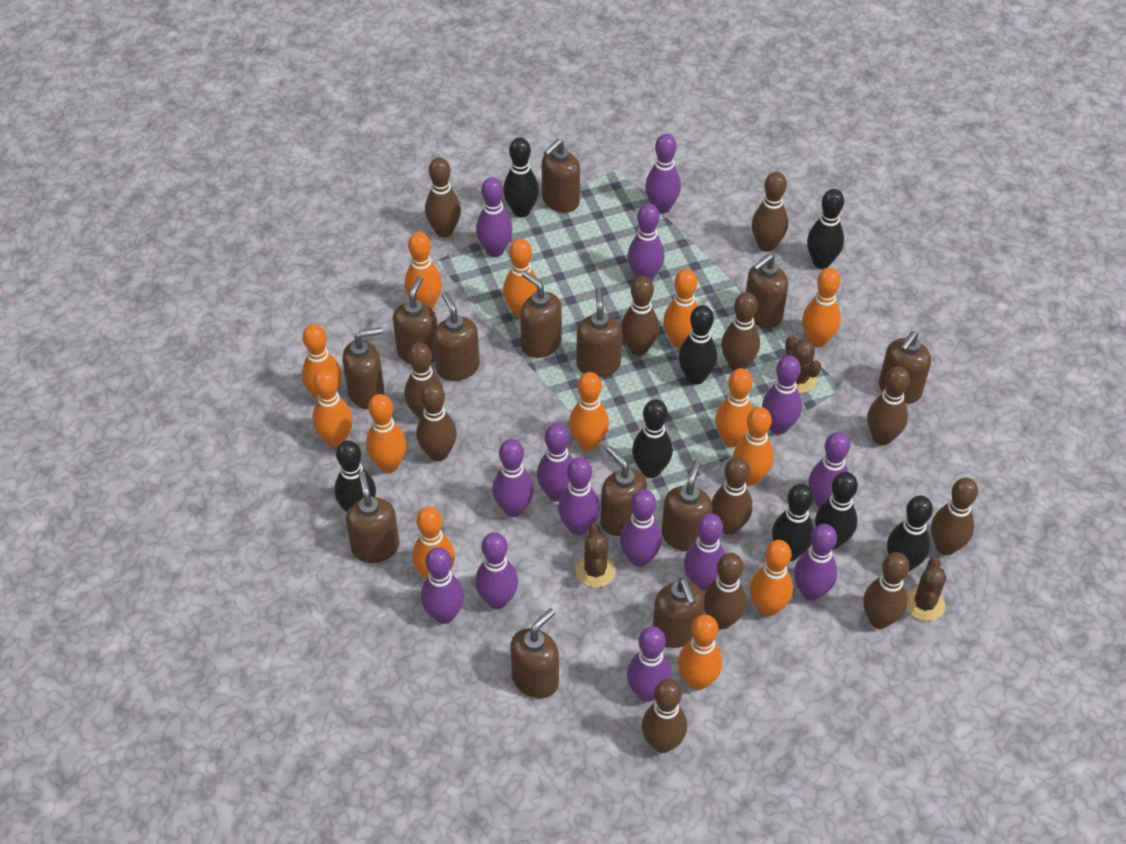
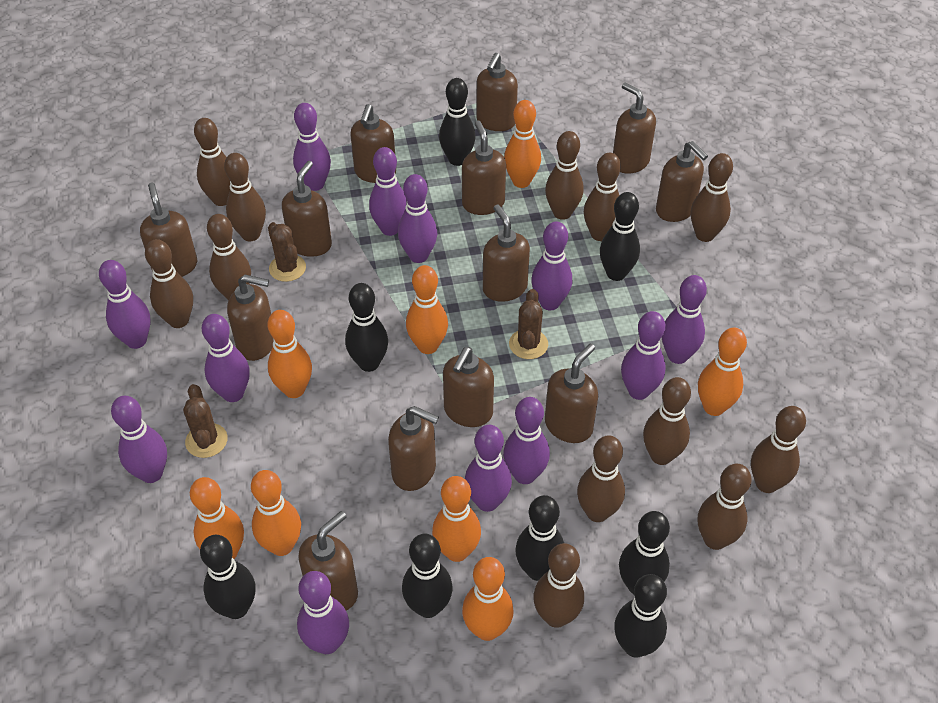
orange bowling pin: [302,324,342,399] [312,369,353,447] [366,394,406,473] [405,232,442,309] [412,507,455,579] [503,239,537,318] [569,372,609,451] [663,269,698,348] [678,614,722,690] [715,368,753,447] [733,407,774,485] [750,540,793,617] [802,268,841,348] = 13 -> [190,477,244,559] [251,470,301,556] [268,310,312,398] [406,265,448,354] [432,476,481,562] [462,557,514,641] [504,100,541,188] [698,328,747,416] = 8
purple bowling pin: [421,547,464,624] [475,532,518,609] [476,177,512,257] [492,439,534,517] [537,423,573,502] [558,457,600,535] [620,489,662,567] [627,626,671,702] [628,204,665,281] [645,134,681,214] [684,513,725,590] [762,356,802,435] [794,524,837,601] [808,432,850,508] = 14 -> [99,260,151,349] [111,396,167,483] [202,314,250,402] [293,103,331,191] [297,571,349,654] [369,147,407,236] [398,174,437,263] [465,425,512,512] [503,397,550,484] [531,222,572,310] [621,311,666,400] [662,275,707,364] = 12

